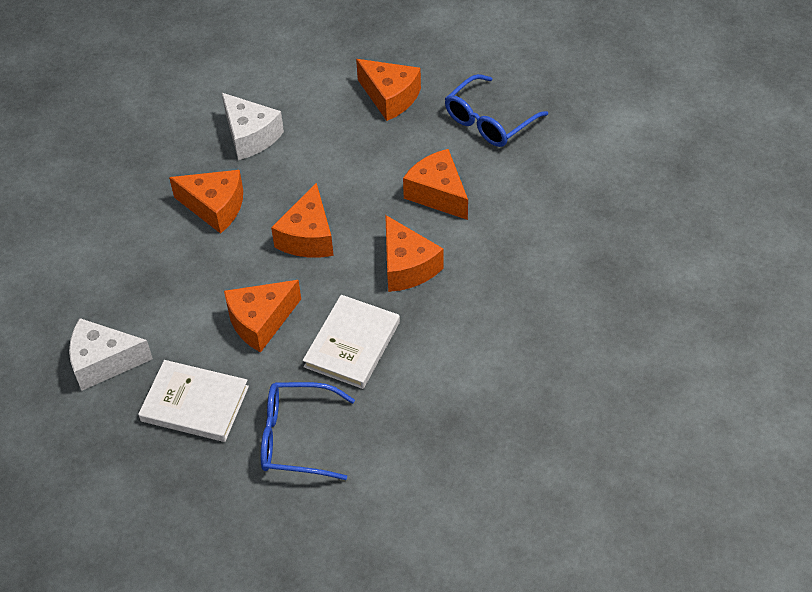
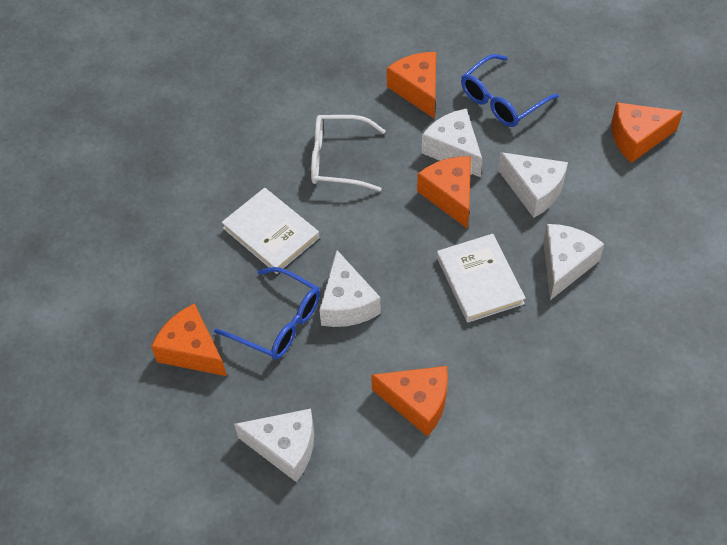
orange cheese: [169,170,243,234] [224,280,301,353] [271,183,334,257] [356,59,421,121] [385,215,443,292] [403,149,468,220] = 6 -> [151,303,227,376] [371,366,448,437] [387,52,436,118] [417,156,471,229] [612,102,683,163] = 5
white cheese: [69,318,153,391] [222,93,284,160] = 2 -> [234,409,314,482] [319,250,381,327] [422,109,483,177] [498,152,568,218] [543,224,604,300] = 5
white glasses: none = 0 -> [311,115,386,192] = 1

